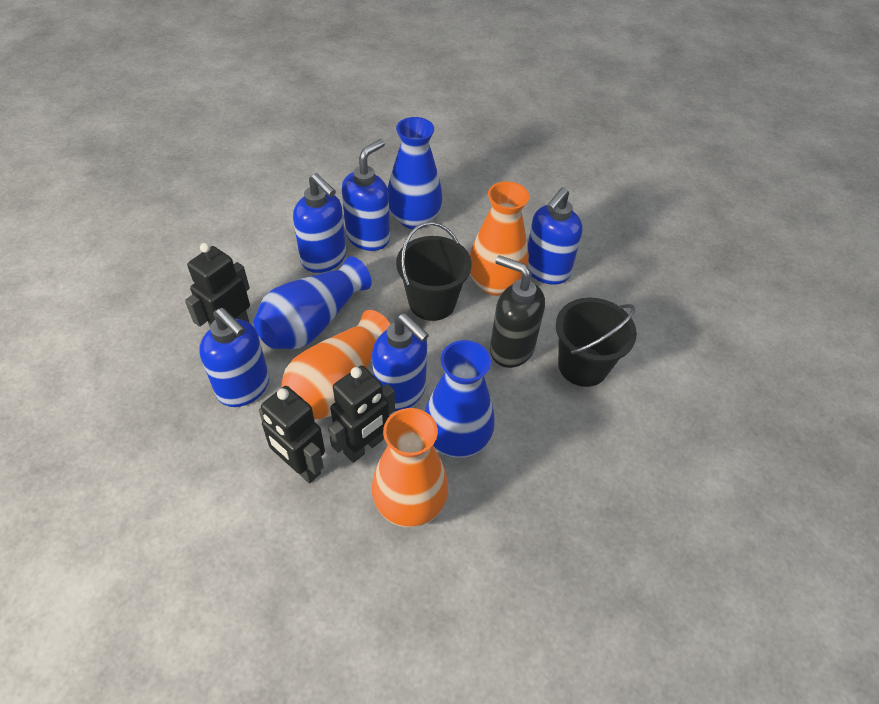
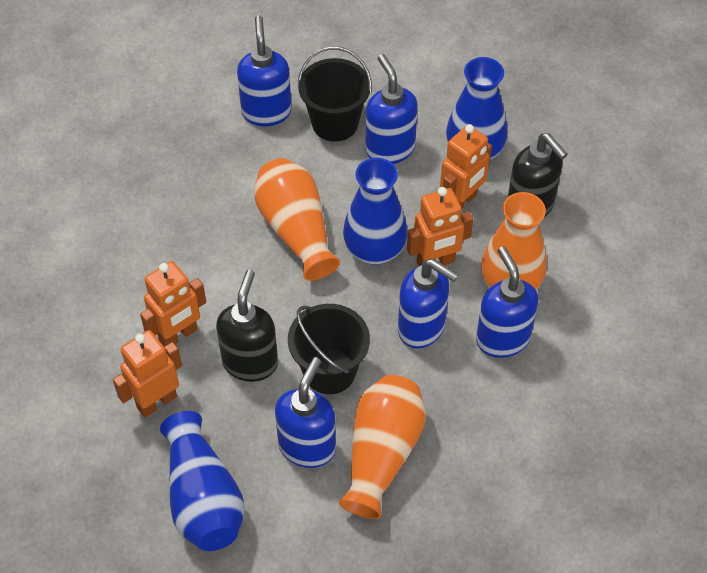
black robot: [185,243,250,327] [259,386,325,483] [328,366,395,463] = 3 -> none = 0
black soap dispenser: [490,255,545,368] = 1 -> [216,270,278,382] [508,133,568,216] = 2
orange robot: none = 0 -> [113,330,182,417] [140,261,206,347] [407,187,473,266] [440,124,492,209] = 4

